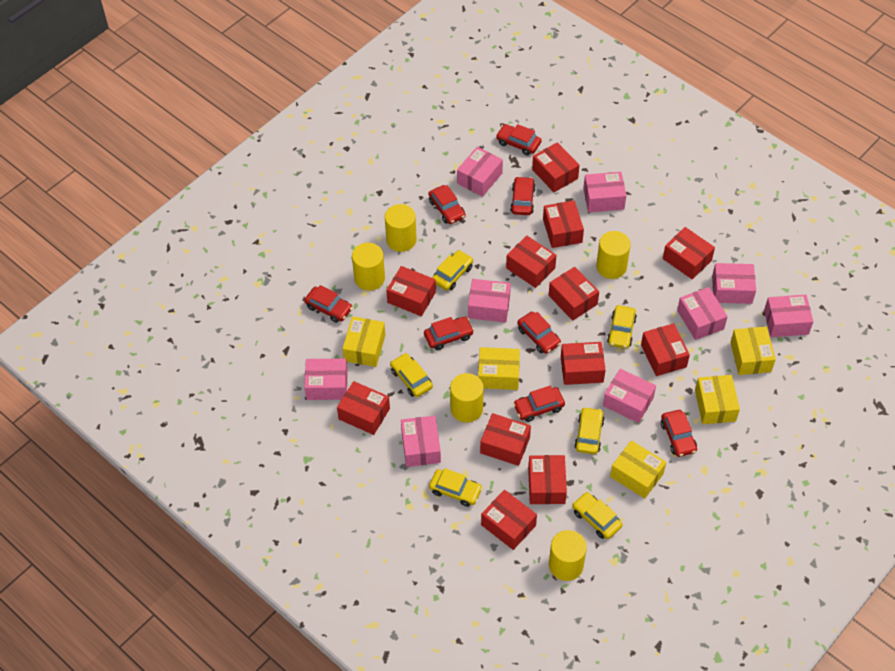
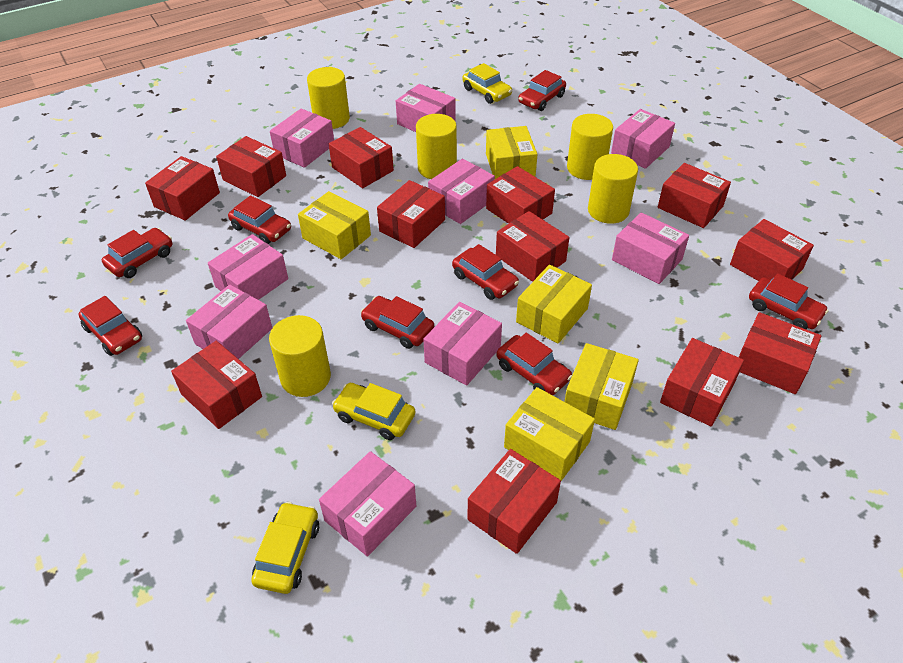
yellow car: [390,353,433,397] [429,468,483,507] [432,250,473,291] [572,492,623,539] [574,407,605,454] [607,305,637,349] = 6 -> [251,502,319,594] [332,383,415,440] [462,63,512,104] = 3

